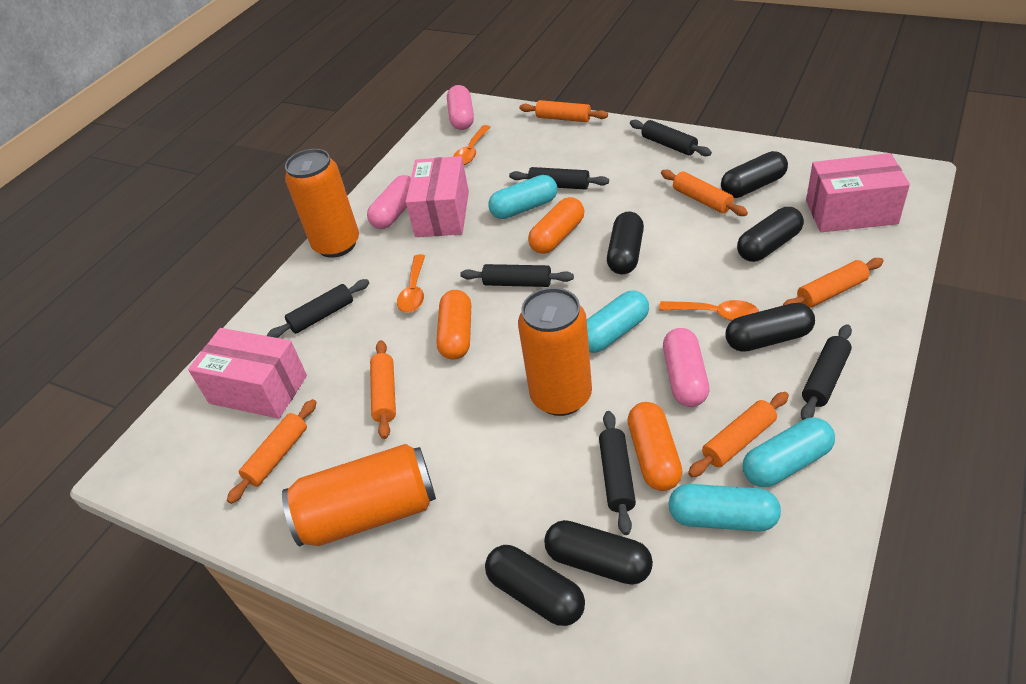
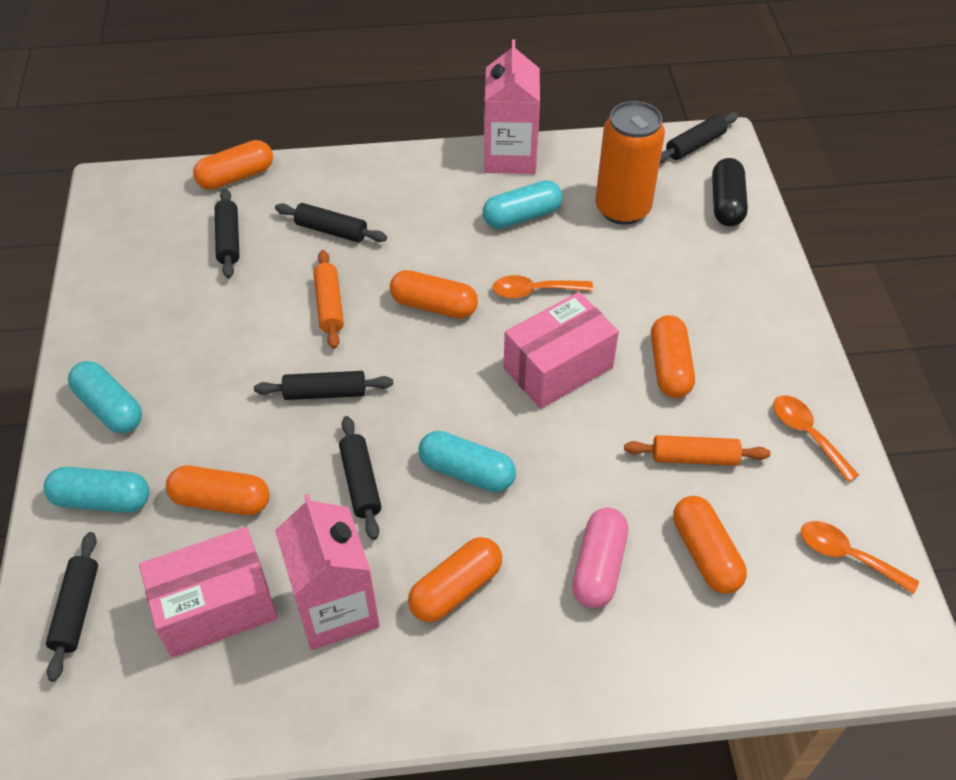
black capsule: [485,545,585,626] [544,520,653,585] [607,211,644,274] [721,151,788,198] [725,303,815,352] [737,207,804,262] = 6 -> [712,158,748,226] = 1
orange can: [282,444,436,547] [285,149,359,258] [518,288,592,416] = 3 -> [595,101,665,225] = 1
orange capsule: [436,290,471,360] [528,197,584,254] [627,402,683,491] = 3 -> [166,466,270,515] [193,140,273,190] [390,270,478,319] [408,537,502,622] [651,315,695,398] [673,496,747,594] = 6
orange rolling pin: [227,399,317,504] [370,340,396,439] [519,100,608,122] [661,170,748,216] [688,392,789,477] [782,258,884,308] = 6 -> [313,250,344,349] [624,435,770,466] = 2
pink box: [188,328,307,419] [406,156,469,237] [806,153,910,232] = 3 -> [139,527,277,658] [504,292,619,409] = 2
pink capsule: [367,175,411,229] [447,85,474,130] [663,328,709,407] = 3 -> [572,508,628,608] = 1
pink carton: none = 0 -> [275,494,380,650] [484,40,540,174] = 2

